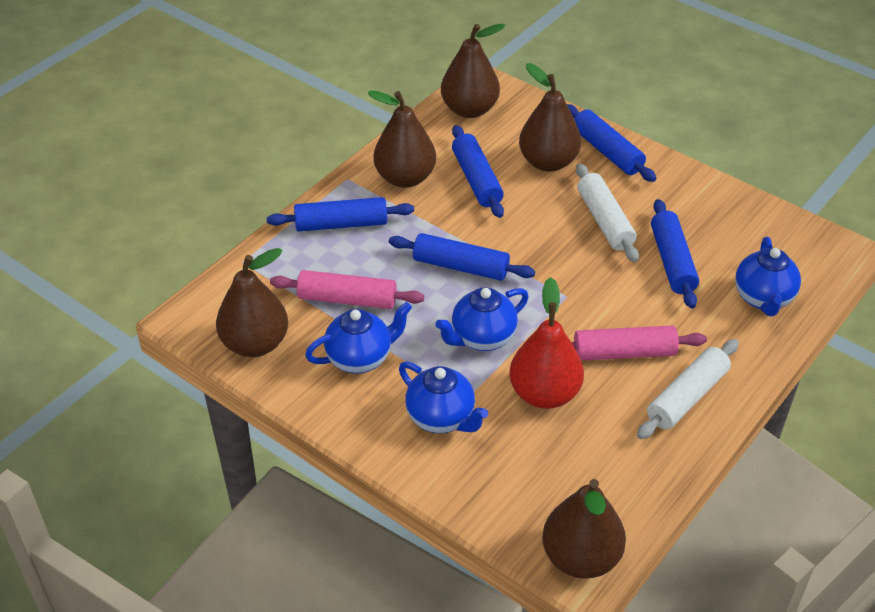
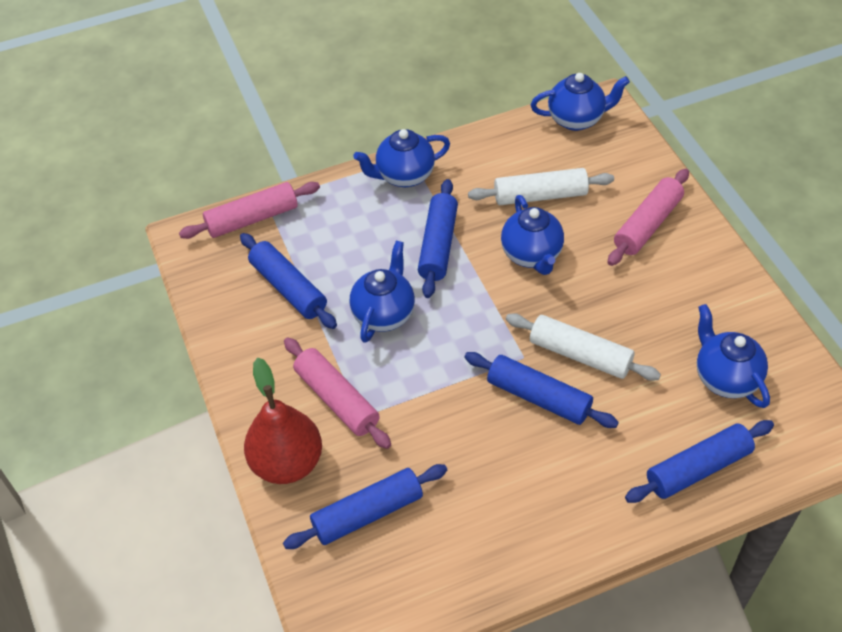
blue teapot: [305,302,412,374] [399,361,488,433] [435,287,529,351] [735,237,801,316] = 4 -> [350,241,415,343] [353,129,450,187] [501,195,564,275] [531,73,630,131] [697,304,770,408] = 5
brown pear: [216,248,288,357] [368,90,436,188] [441,24,505,118] [519,63,581,172] [542,479,626,579] = 5 -> none = 0
pink rolling pin: [270,270,424,309] [572,325,707,361] = 2 -> [179,182,320,239] [284,337,391,449] [608,169,689,266] = 3

